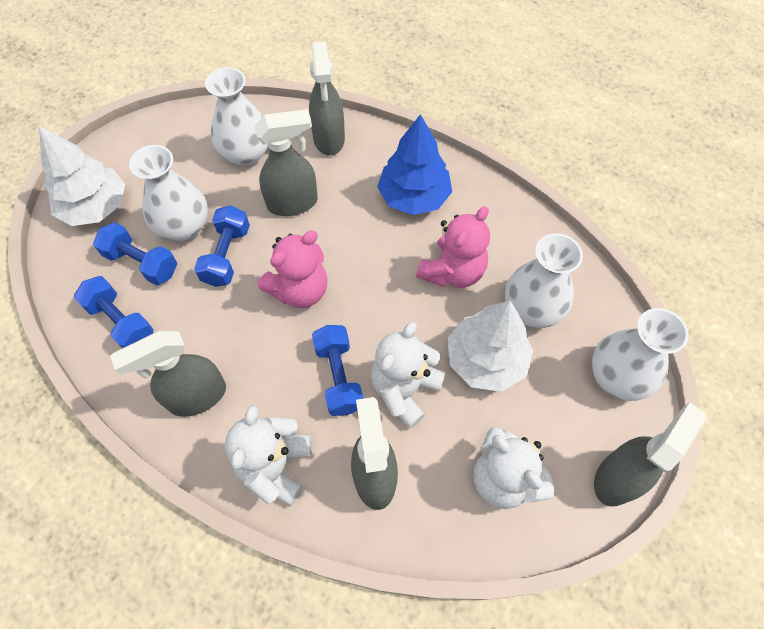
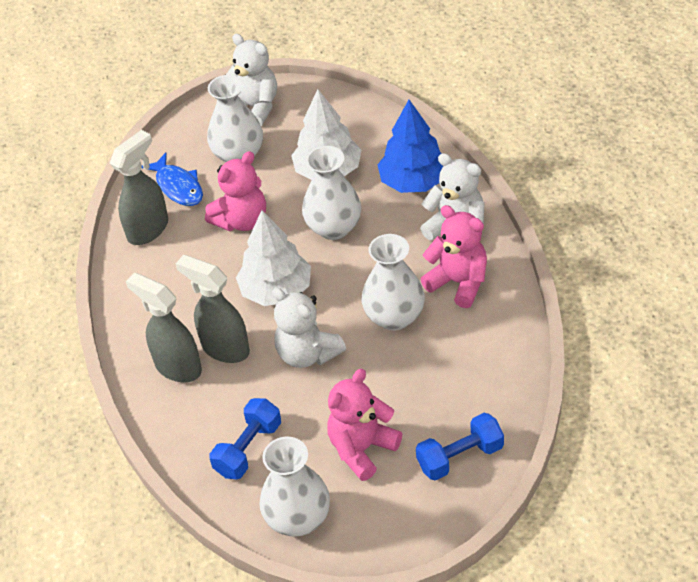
blue dumbbell: [74,276,154,348] [93,222,177,285] [194,205,250,287] [312,325,364,416] = 4 -> [210,398,281,480] [416,413,504,481] = 2
blue fish: none = 0 -> [142,153,203,206] = 1
grey spray bottle: [110,331,226,417] [254,109,318,216] [309,41,345,155] [351,397,398,510] [594,402,706,506] = 5 -> [110,130,168,245] [126,273,202,382] [175,255,250,363] = 3
pink teddy bear: [258,231,328,308] [416,206,490,288] = 2 -> [205,151,266,231] [327,369,402,481] [420,205,487,308] = 3

